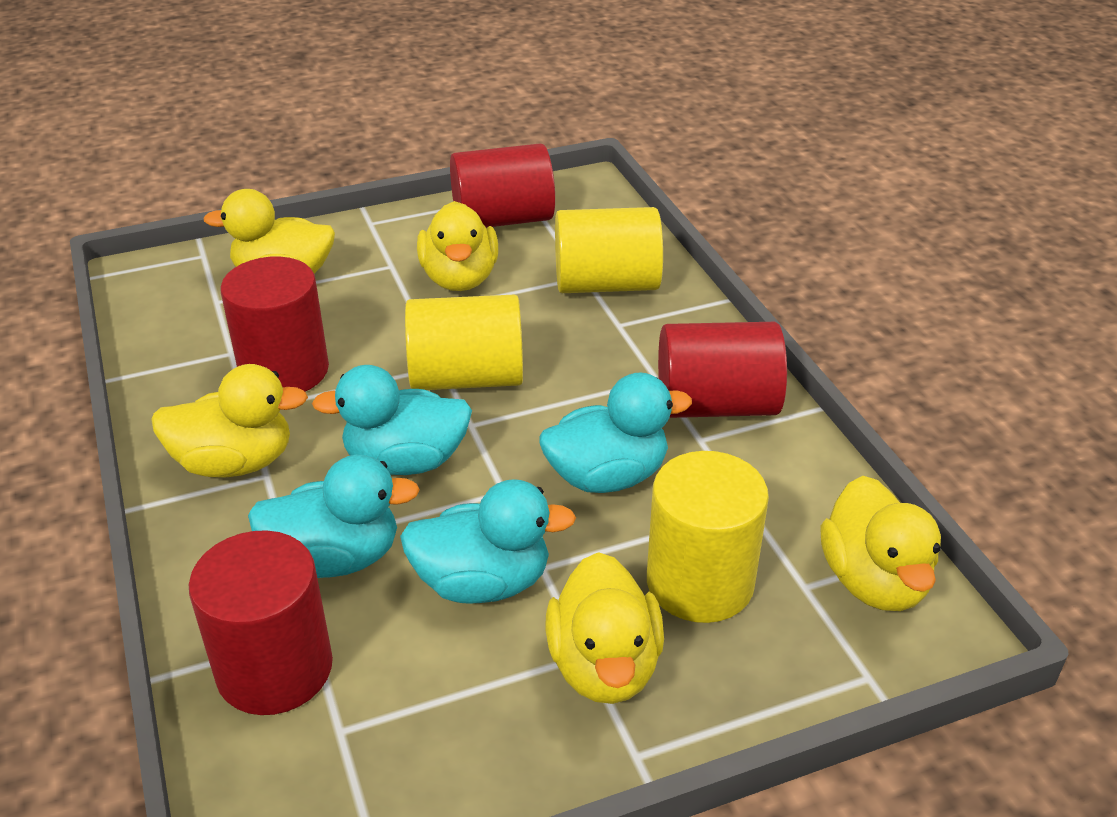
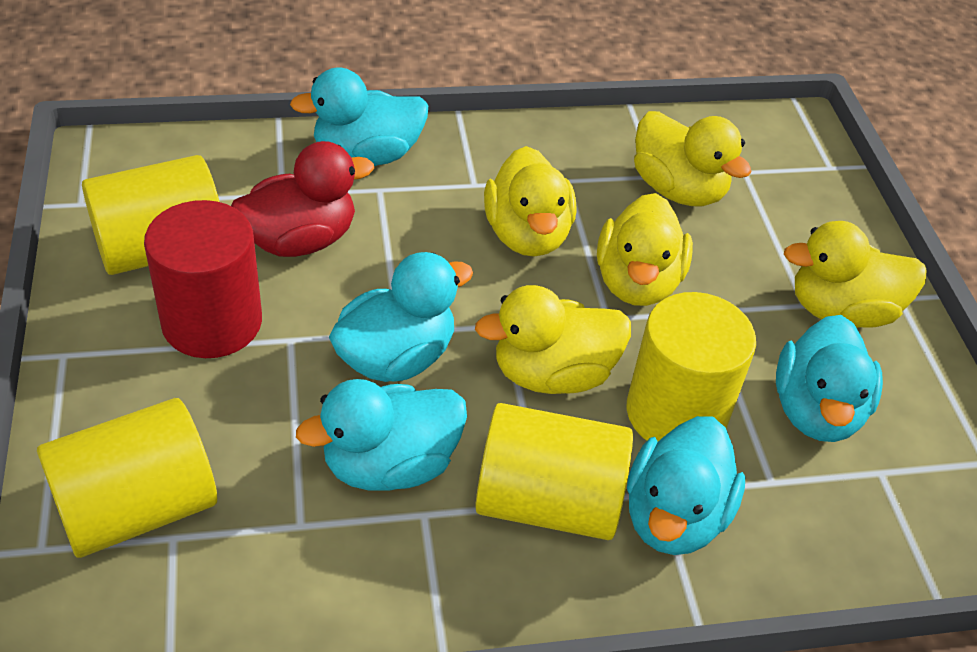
red cylinder: [189,530,333,715] [220,257,329,391] [450,144,555,228] [658,322,787,418] = 4 -> [144,200,262,358] = 1
red duck: none = 0 -> [231,141,374,257] = 1
turquoise duck: [248,455,420,578] [312,365,472,475] [400,479,576,604] [539,372,692,493] = 4 -> [290,68,428,166] [296,379,467,491] [329,252,473,382] [627,416,745,555] [776,315,883,442] = 5
yellow cylinder: [405,295,523,390] [555,207,663,293] [647,451,769,623] = 3 -> [37,398,217,558] [82,155,220,275] [475,403,633,540] [626,292,756,442] = 4

